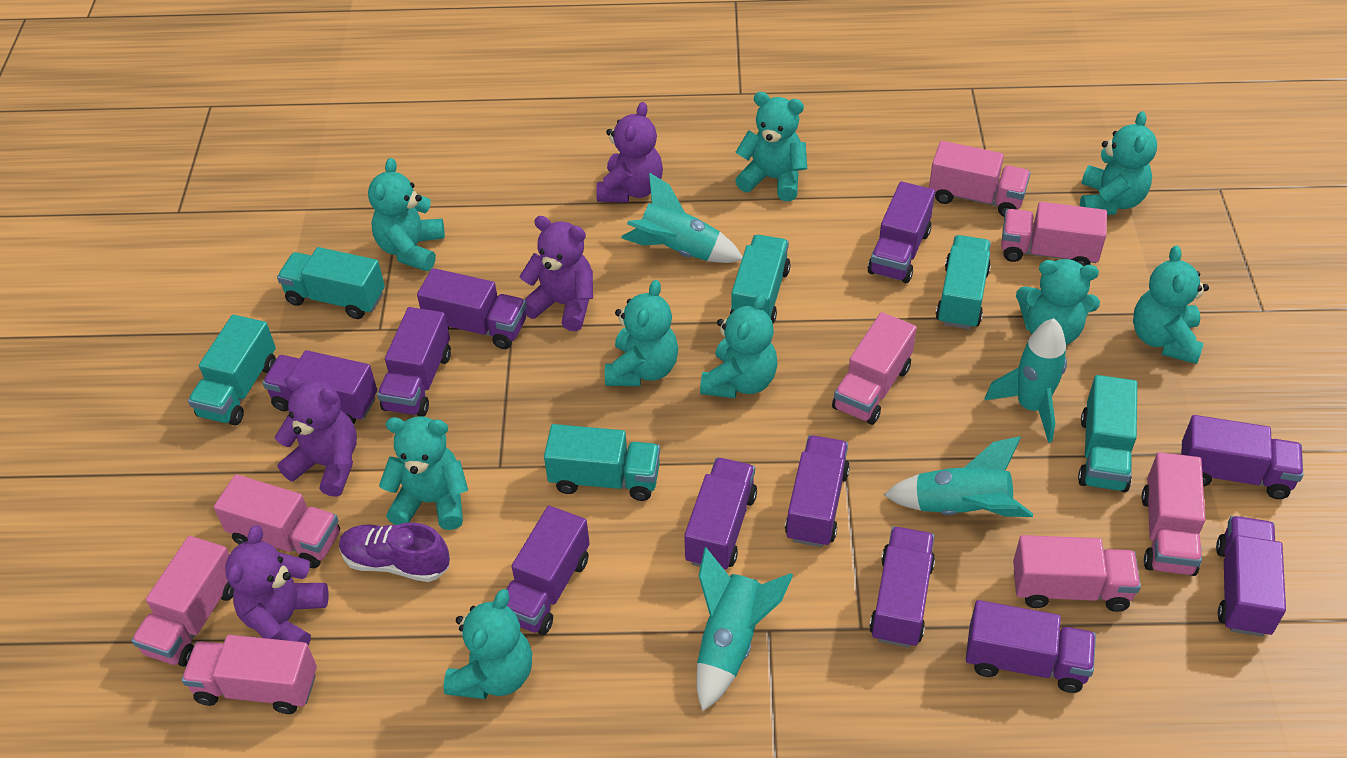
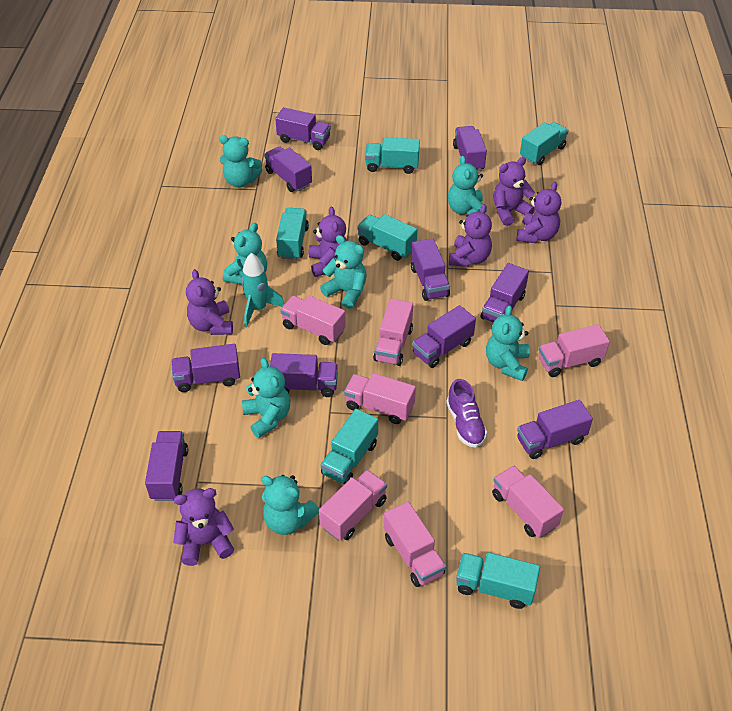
pink truck: [131,536,234,667] [181,635,317,714] [214,475,340,568] [832,312,917,425] [929,141,1031,217] [1001,202,1107,266] [1013,535,1141,612] [1142,452,1206,576] = 8 -> [280,296,346,345] [319,470,387,540] [344,373,416,424] [373,299,413,366] [384,502,446,587] [492,466,564,538] [538,324,610,377] = 7
purple teddy bear: [225,525,329,645] [275,375,357,497] [519,216,593,331] [596,102,663,203] = 4 -> [173,488,234,566] [186,269,233,335] [309,207,347,277] [449,204,492,267] [493,157,535,226] [517,182,561,243] = 6
purple truck: [263,350,377,424] [377,307,451,417] [417,268,526,349] [506,506,590,635] [684,458,757,570] [785,435,850,547] [868,181,935,283] [869,527,935,648] [966,600,1096,693] [1181,415,1303,499] [1216,516,1286,637] = 11 -> [145,431,188,501] [171,344,240,392] [264,146,312,192] [270,353,338,397] [275,107,331,150] [411,238,450,301] [412,305,476,368] [453,126,487,171] [481,263,529,323] [517,400,593,459] = 10
turquoise rocket: [621,172,743,263] [696,547,793,711] [884,436,1033,517] [984,318,1067,443] = 4 -> [241,253,284,328] = 1
turquoise teddy bear: [368,158,445,271] [379,416,468,530] [444,589,532,699] [605,280,678,386] [700,294,777,398] [735,92,807,201] [1016,259,1100,345] [1080,111,1157,215] [1133,245,1209,364] = 9 -> [219,135,262,187] [223,223,267,285] [242,358,290,438] [261,475,319,535] [320,235,367,309] [448,156,487,215] [486,305,530,381] = 7

